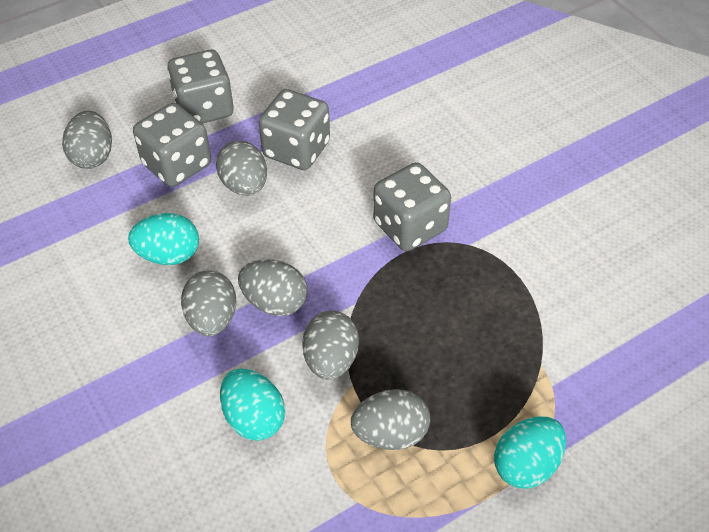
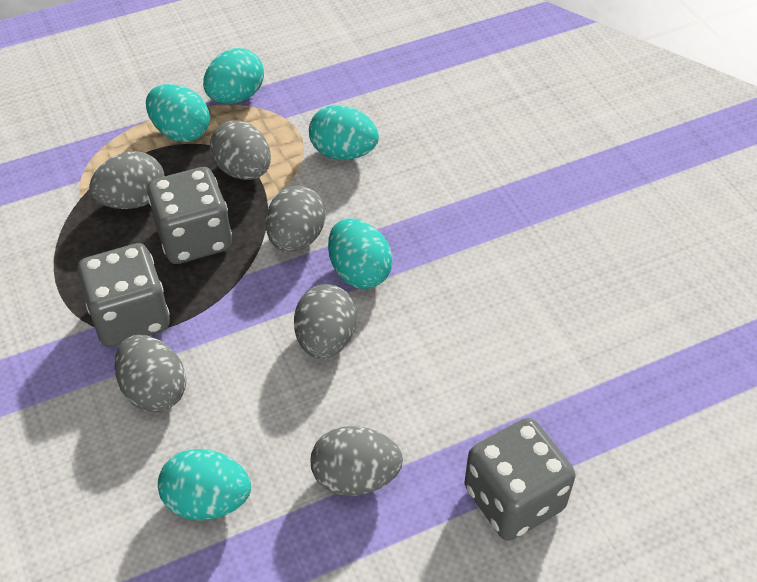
grey dice: [133,103,211,187] [167,50,234,124] [259,89,330,170] [373,162,451,251] = 4 -> [78,243,170,347] [147,167,232,264] [464,418,576,541] = 3
turquoise egg: [128,213,199,265] [220,368,285,441] [494,417,566,489] = 3 -> [146,84,210,142] [158,449,251,521] [203,48,264,104] [309,105,379,160] [328,218,393,289] = 5

